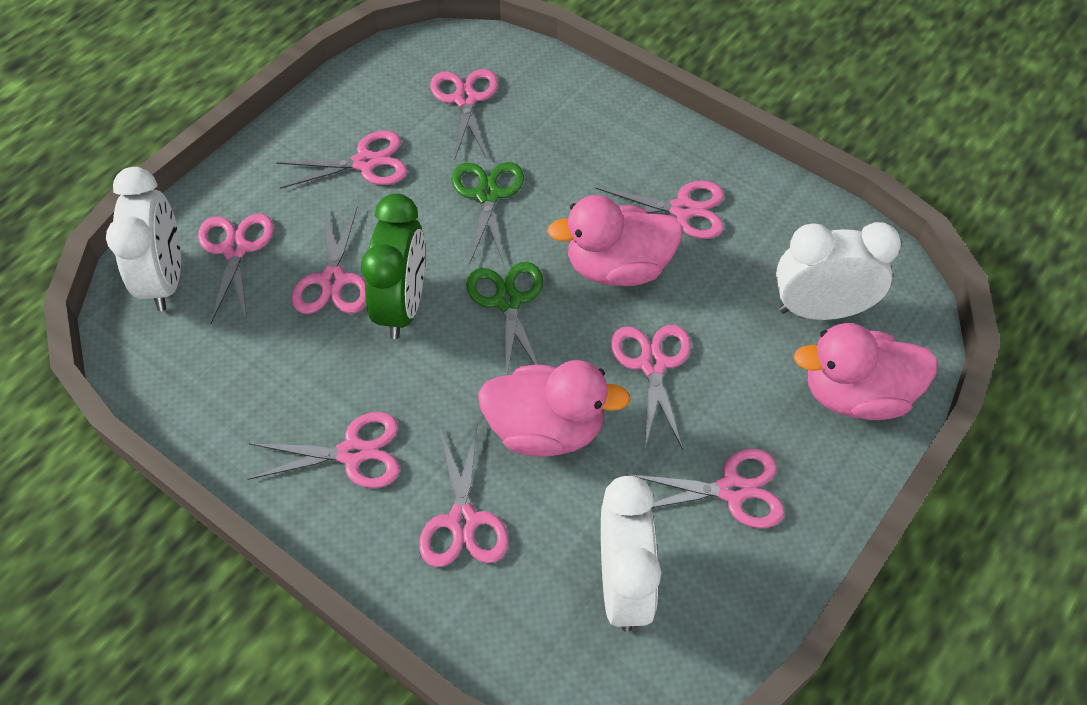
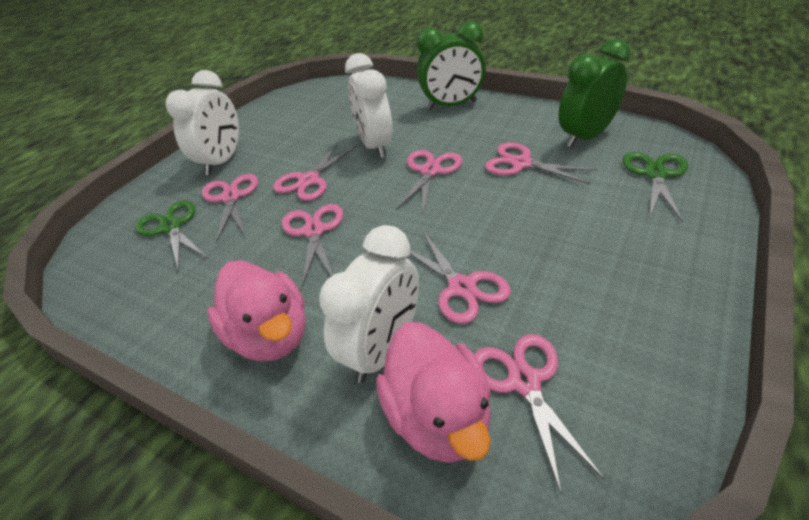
green clock: [361,193,425,339] = 1 -> [417,21,486,110] [559,39,631,148] = 2
pink duck: [478,360,630,457] [547,195,683,286] [794,323,938,420] = 3 -> [207,260,306,362] [376,322,491,463] = 2
pink scissors: [198,214,274,324] [248,412,400,488] [276,131,407,189] [291,206,366,314] [419,426,509,567] [430,69,498,160] [595,181,724,239] [611,325,691,449] [626,449,785,528] = 9 -> [202,174,258,242] [273,143,356,201] [282,204,344,287] [396,150,463,214] [410,231,511,324] [474,334,604,493] [485,142,597,184] = 7

